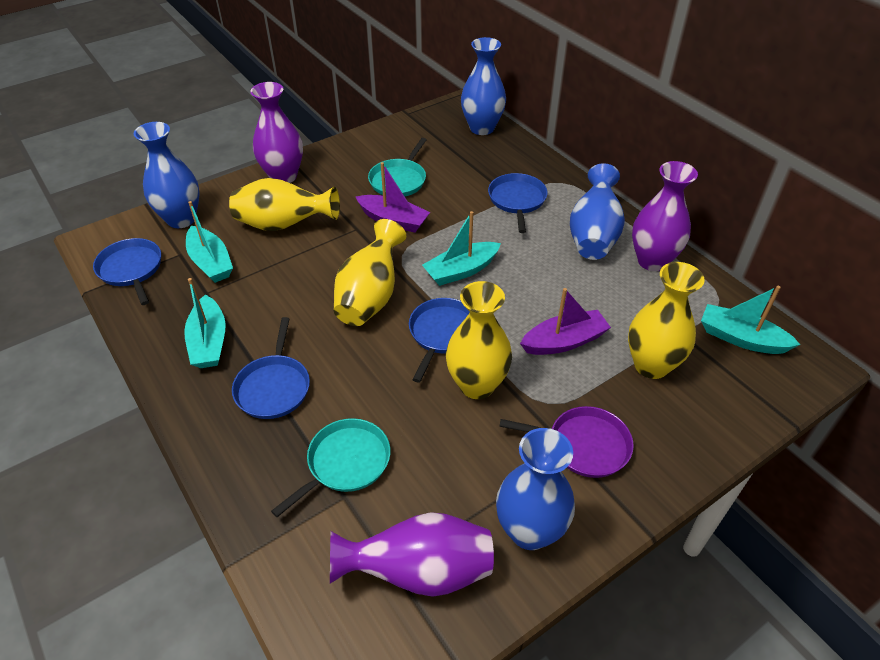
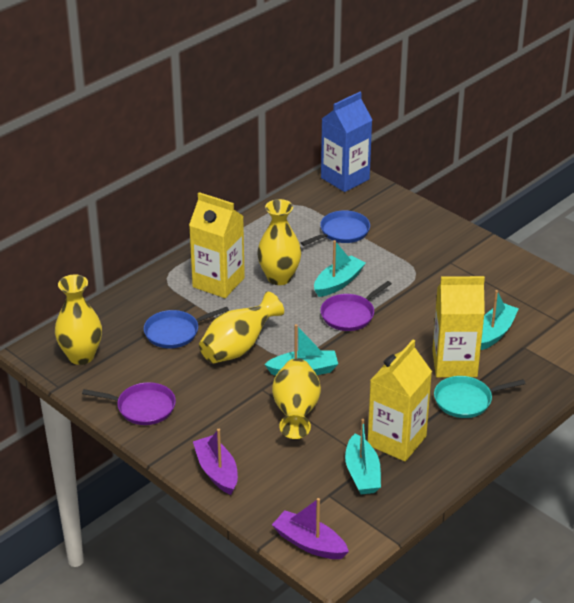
blue carton: none = 0 -> [321,92,372,192] = 1
blue pan: [93,238,161,305] [232,317,310,419] [409,298,470,383] [488,173,548,233] = 4 -> [144,307,229,348] [301,210,370,246] = 2
blue vase: [134,122,200,228] [461,37,506,135] [496,428,575,550] [570,163,625,260] = 4 -> none = 0
purple pan: [499,406,634,478] = 1 -> [82,382,176,425] [320,281,392,331] = 2
purple vase: [250,82,303,183] [330,512,494,597] [632,161,698,271] = 3 -> none = 0
turquoise pan: [271,418,390,517] [368,138,426,196] = 2 -> [434,376,526,418] = 1
yellow carton: none = 0 -> [189,192,245,298] [368,340,432,461] [432,276,485,377] = 3

